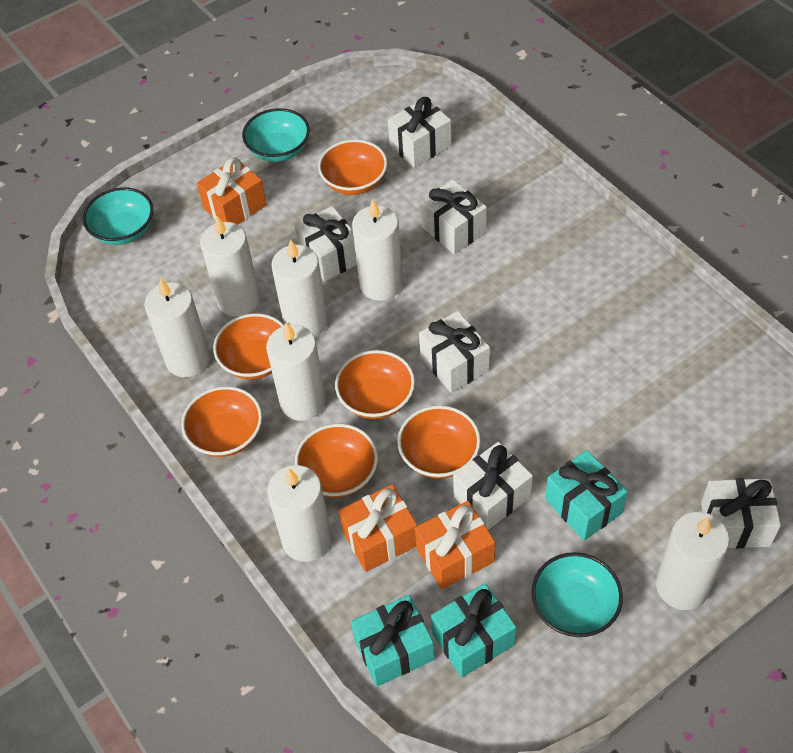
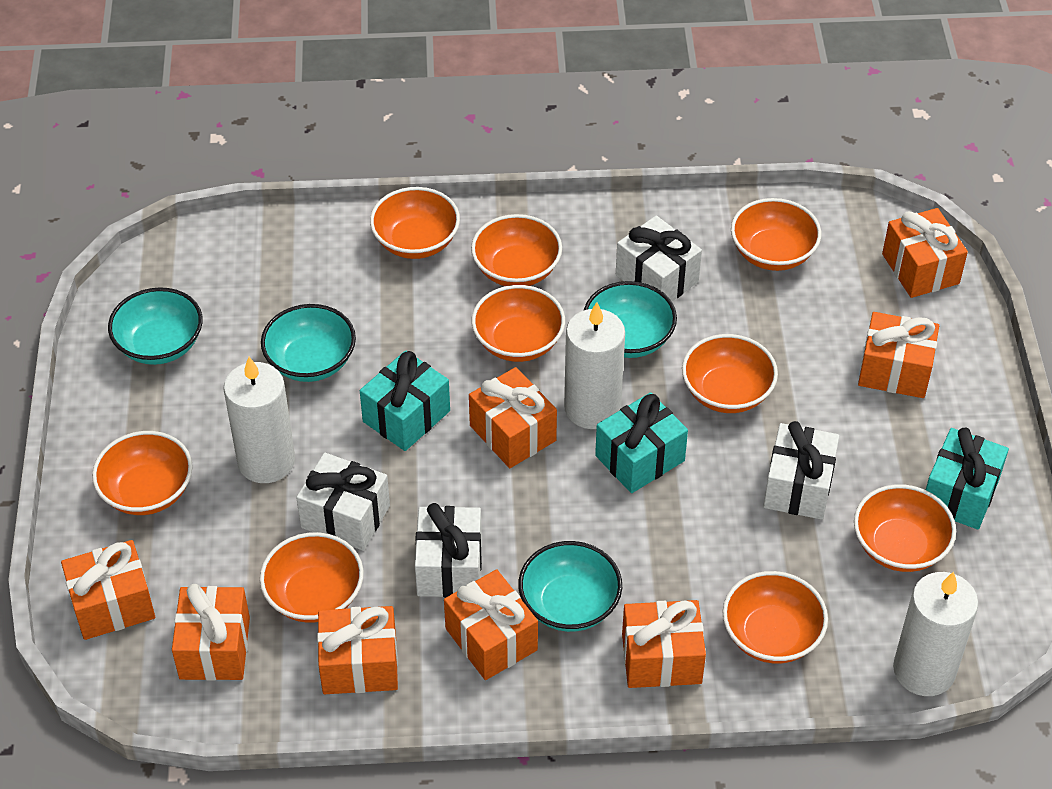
orange bowl: [181,386,262,457] [213,313,285,379] [295,424,378,498] [318,139,387,195] [335,350,415,419] [397,405,481,479] = 6 -> [92,431,193,515] [260,532,364,623] [370,187,460,259] [471,214,562,286] [471,285,565,362] [682,334,778,413] [722,571,828,664] [731,198,821,271] [854,484,956,572] = 9
orange gift: [197,157,267,225] [339,484,417,572] [415,501,495,589] = 3 -> [61,540,155,640] [172,584,250,681] [317,606,398,694] [444,569,538,680] [469,367,557,468] [622,600,706,688] [858,312,939,398] [882,208,968,298] = 8
turquoise bowl: [83,187,153,245] [242,108,310,162] [531,552,623,637] = 3 -> [108,287,203,365] [261,304,356,382] [518,541,622,632] [584,281,677,358] = 4
white candle: [144,278,210,377] [200,216,260,316] [266,322,326,421] [267,465,332,562] [271,239,328,338] [352,199,403,301] [656,512,729,610] = 7 -> [224,357,295,483] [564,302,625,429] [893,572,978,696] = 3
white gift: [295,206,357,282] [388,97,451,168] [419,311,490,393] [420,179,487,254] [453,442,533,530] [701,478,781,548] = 6 -> [296,453,390,551] [415,503,482,598] [616,216,702,301] [763,421,839,520] = 4

